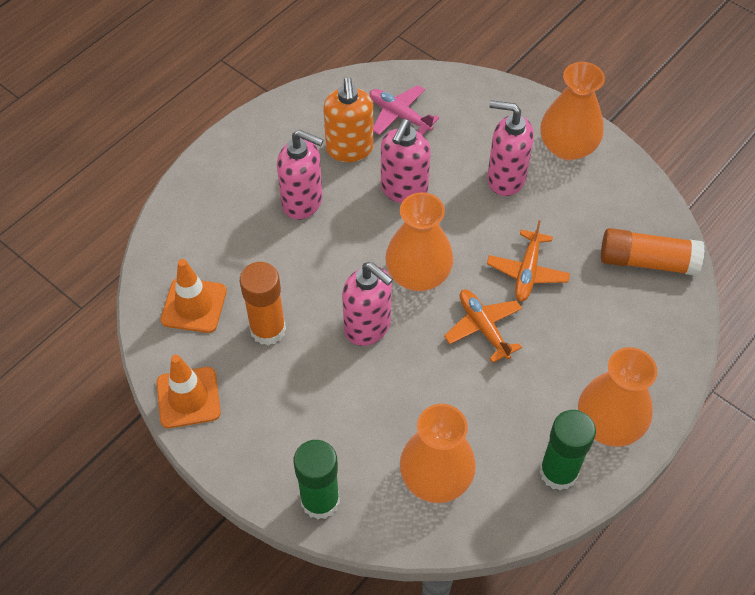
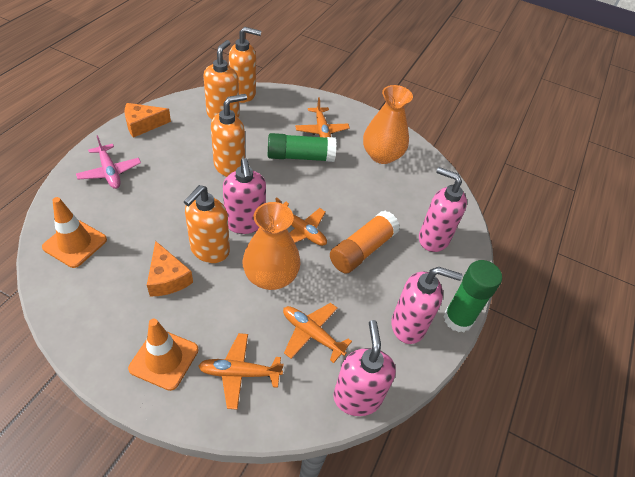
orange cheese: none = 0 -> [124,103,171,138] [147,241,193,297] = 2
orange glue stick: [240,262,286,345] [601,228,705,276] = 2 -> [330,211,400,273] = 1
orange plane: [444,290,522,363] [487,220,570,302] = 2 -> [198,333,284,410] [276,197,327,246] [283,303,352,363] [295,97,350,138] = 4
orange soap dispenser: [323,77,373,162] = 1 -> [184,185,230,263] [203,40,239,119] [211,94,247,177] [229,27,261,103] = 4
orange vase: [385,192,454,291] [400,404,476,503] [540,62,605,160] [578,347,657,447] = 4 -> [242,202,301,290] [363,85,413,164] = 2

